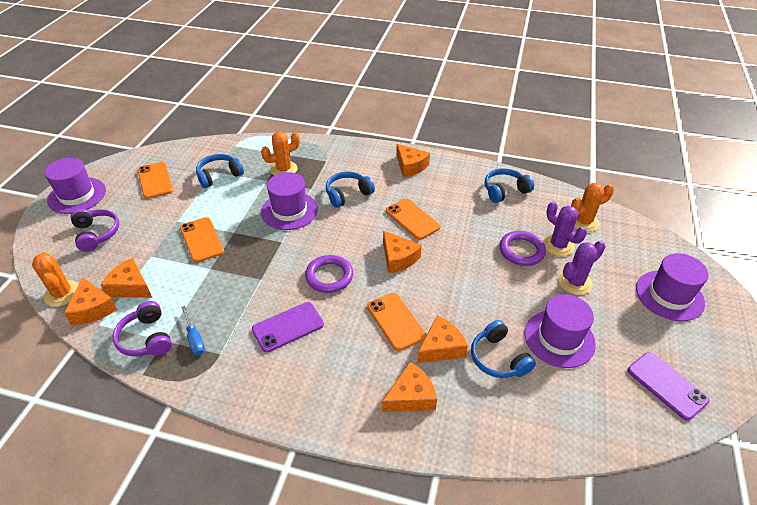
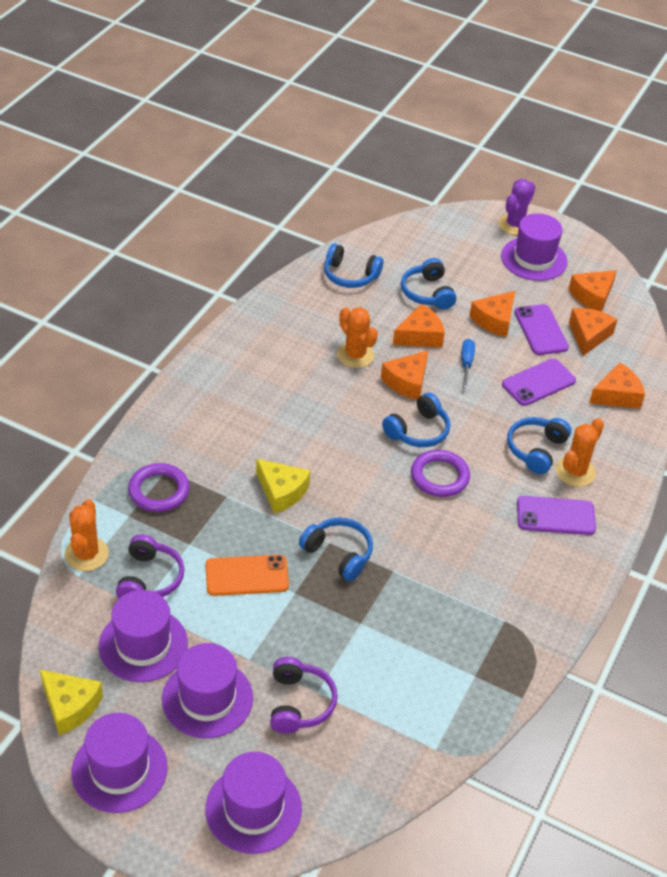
blue headphones: [196,154,244,188] [326,172,375,208] [471,320,536,378] [485,168,534,203] = 4 -> [299,517,373,581] [324,243,383,288] [382,393,450,447] [401,258,457,310] [507,417,571,474] = 5
orange phone: [138,162,173,199] [180,217,224,263] [367,293,426,351] [386,198,440,240] = 4 -> [206,555,289,596] = 1
purple cactus: [543,202,587,256] [558,240,606,295] = 2 -> [498,179,535,235] = 1
purple hat: [44,158,106,214] [261,172,318,230] [524,294,596,368] [636,253,708,321] = 4 -> [72,713,168,813] [99,590,188,682] [162,643,253,739] [205,752,302,854] [501,213,568,281] = 5
purple phone: [252,302,324,353] [628,352,709,421] = 2 -> [502,359,576,406] [514,304,569,355] [517,496,596,535] = 3
yellow cheese: none = 0 -> [40,670,103,735] [256,459,310,514] = 2

